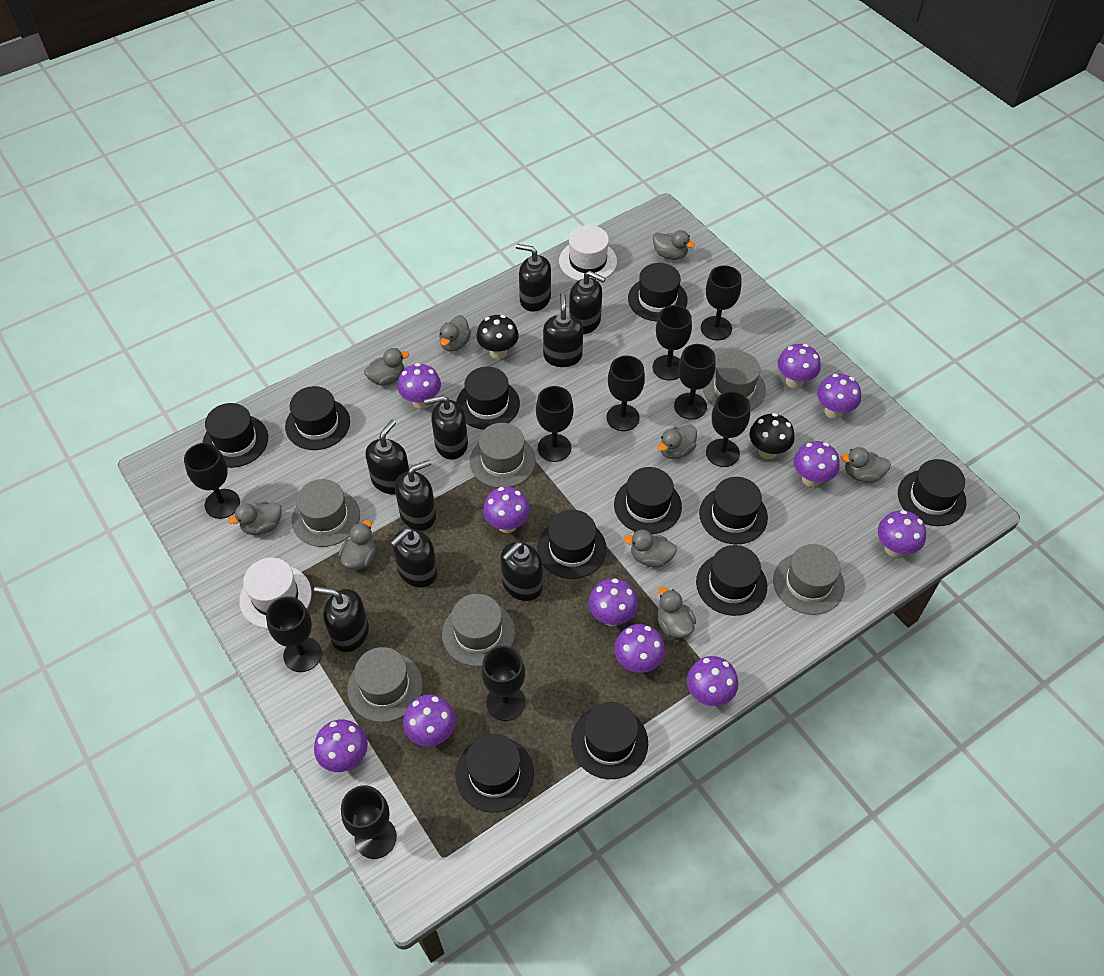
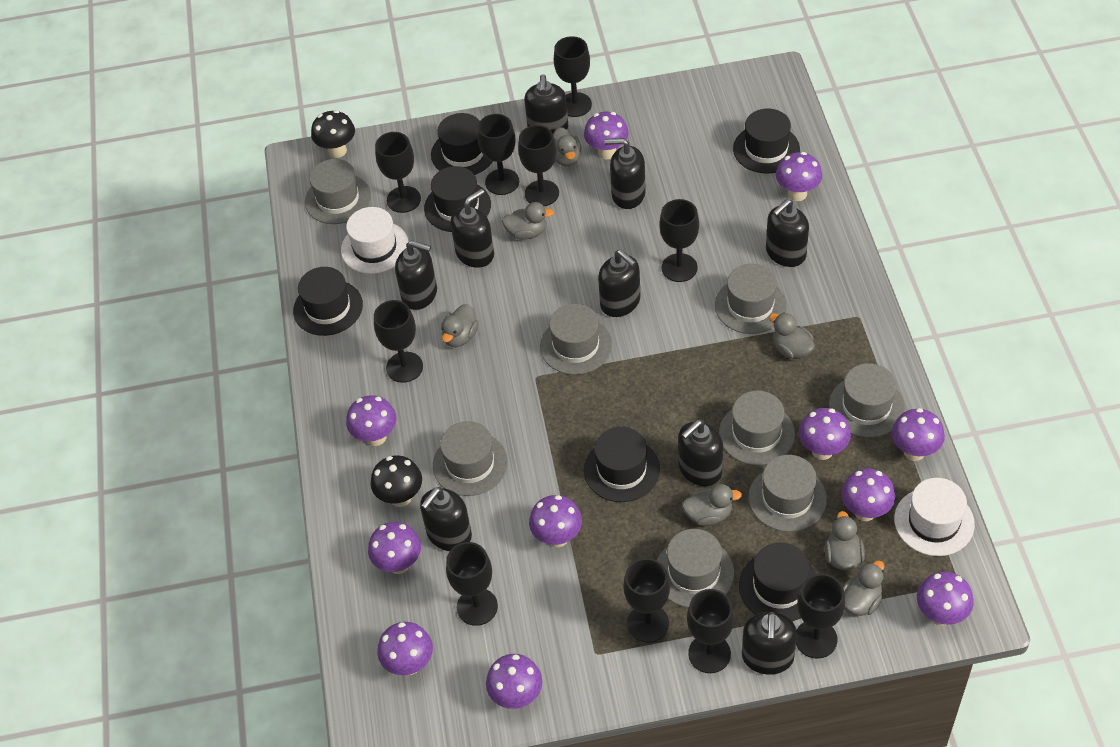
black hat: [202,403,268,468] [285,386,350,450] [455,734,534,812] [456,367,520,430] [537,510,607,579] [571,702,648,779] [614,467,682,534] [628,263,688,321] [696,545,767,616] [699,477,768,544] [898,459,967,526] = 11 -> [293,267,363,336] [424,166,491,232] [431,113,493,175] [584,427,660,502] [733,108,800,174] [739,543,816,621] = 6
grey duck: [228,501,282,535] [339,520,376,570] [364,348,409,386] [439,315,471,352] [624,530,677,568] [653,230,695,260] [657,425,697,459] [657,587,696,638] [840,447,891,483] = 9 -> [441,304,479,347] [502,202,554,240] [553,127,581,166] [682,484,742,526] [769,313,815,359] [825,511,865,570] [843,560,884,616] = 7
grey hat: [291,479,360,547] [347,647,423,722] [442,594,515,666] [470,423,536,488] [703,351,766,411] [773,544,845,615] = 6 -> [305,159,371,224] [433,421,508,496] [540,304,612,375] [657,529,734,608] [715,264,787,334] [719,391,795,465] [748,455,827,532] [829,363,905,438] = 8

